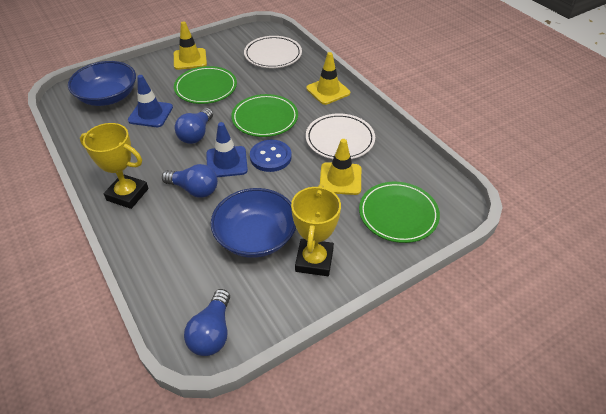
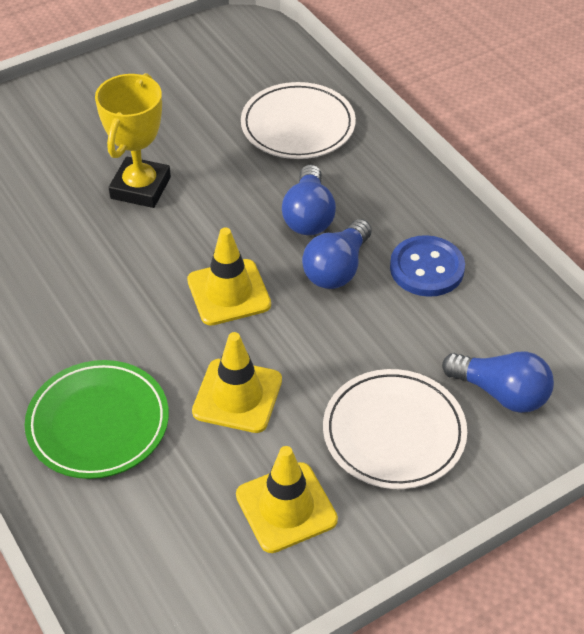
blue bowl: [68,61,136,106] [211,188,296,258] = 2 -> none = 0
blue traffic cone: [128,75,173,127] [206,122,248,177] = 2 -> none = 0
green plate: [174,66,237,104] [231,94,298,137] [359,182,440,243] = 3 -> [25,360,169,479] = 1
yellow trophy: [80,123,149,209] [291,184,341,276] = 2 -> [95,73,171,208] = 1

